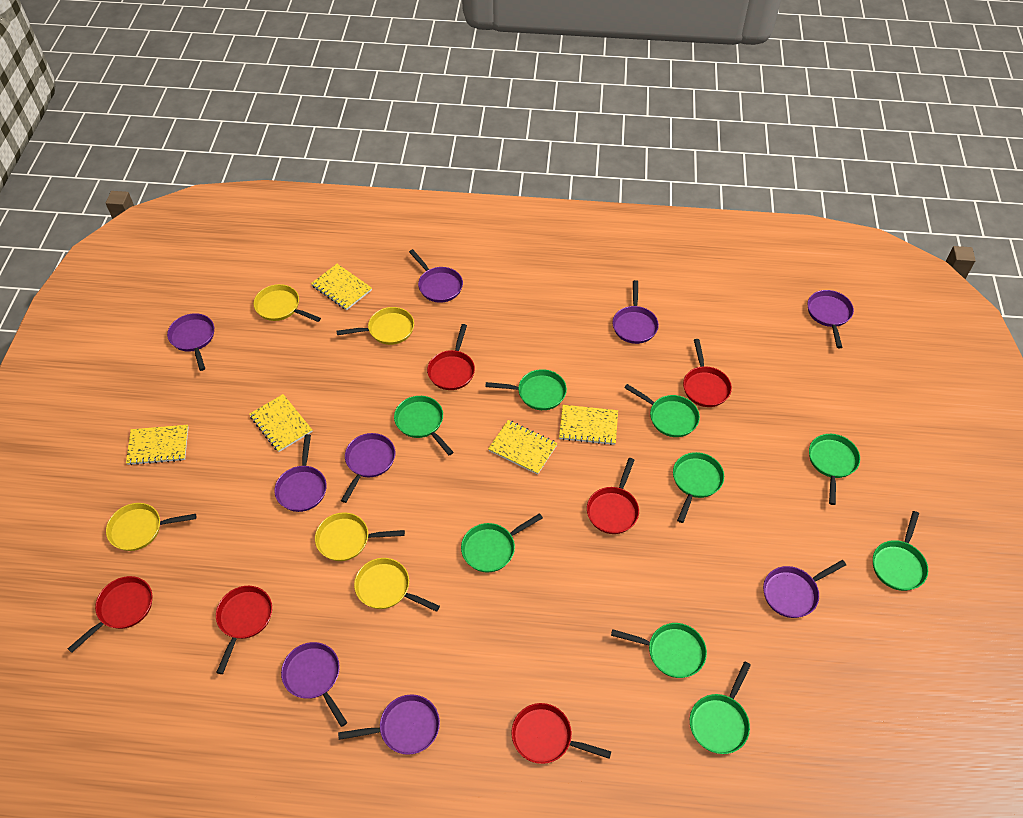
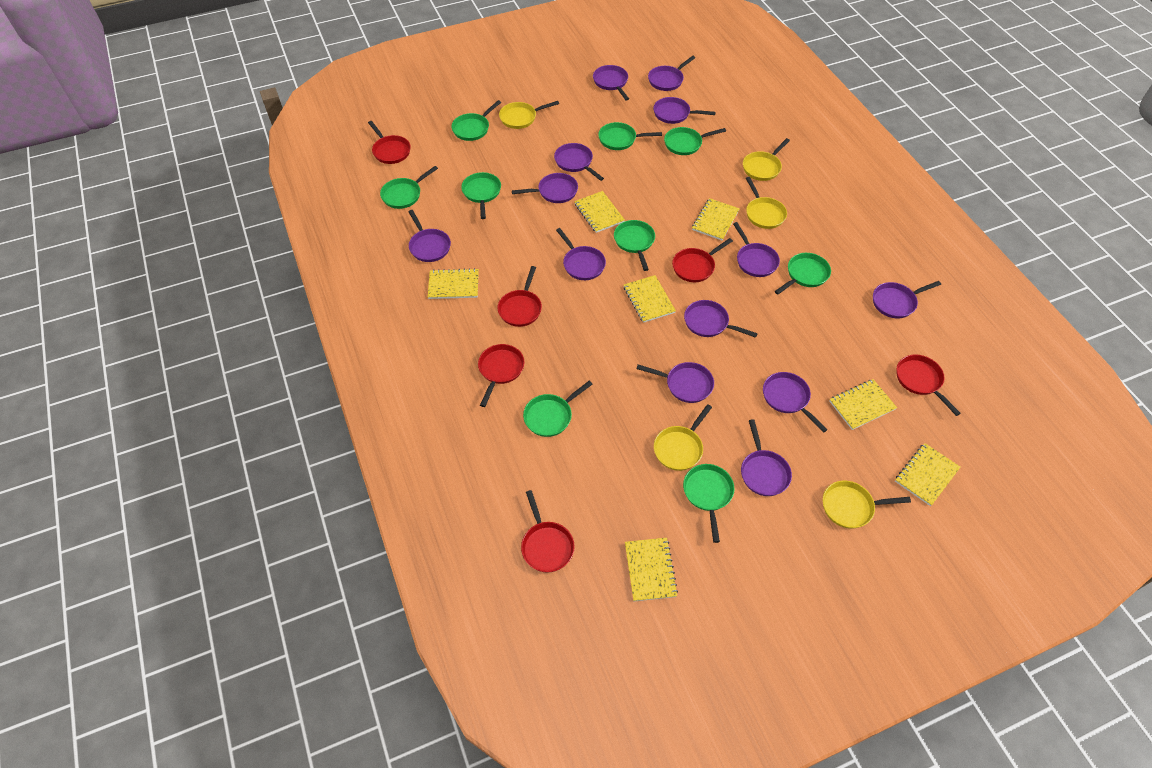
purple pan: [167,313,214,371] [274,434,327,512] [281,642,347,727] [338,694,440,755] [341,433,395,503] [409,249,463,303] [612,280,659,344] [763,560,846,618] [807,290,854,348] = 9 -> [408,210,451,262] [512,173,578,203] [554,143,604,181] [556,228,606,280] [593,65,629,101] [636,362,714,403] [648,56,695,91] [653,97,716,124] [684,300,758,338] [733,222,780,277] [741,419,792,496] [763,372,828,433] [873,281,941,319] = 13
yellow notebook: [126,425,188,465] [249,394,312,452] [311,264,372,310] [488,420,557,475] [559,405,618,445] = 5 -> [428,268,479,299] [574,191,625,233] [624,275,676,323] [625,538,678,601] [692,198,740,240] [829,379,897,430] [895,443,960,506] = 7

